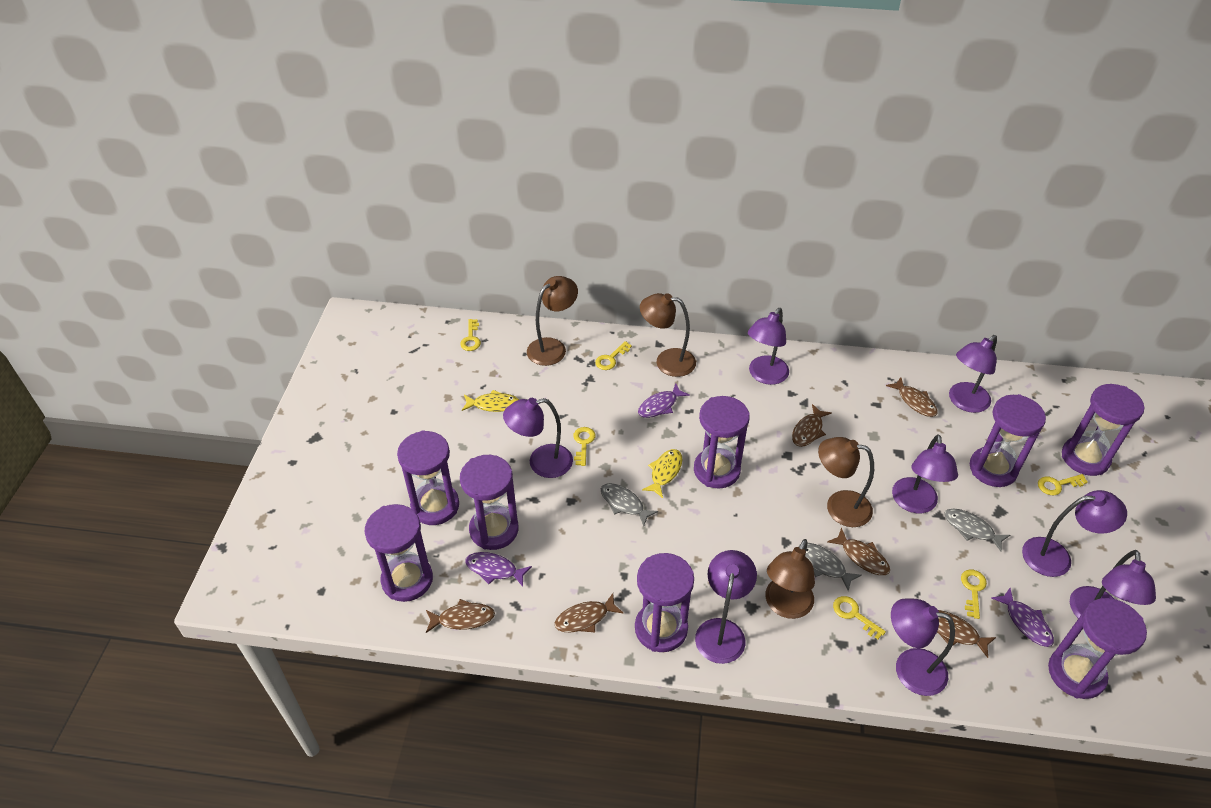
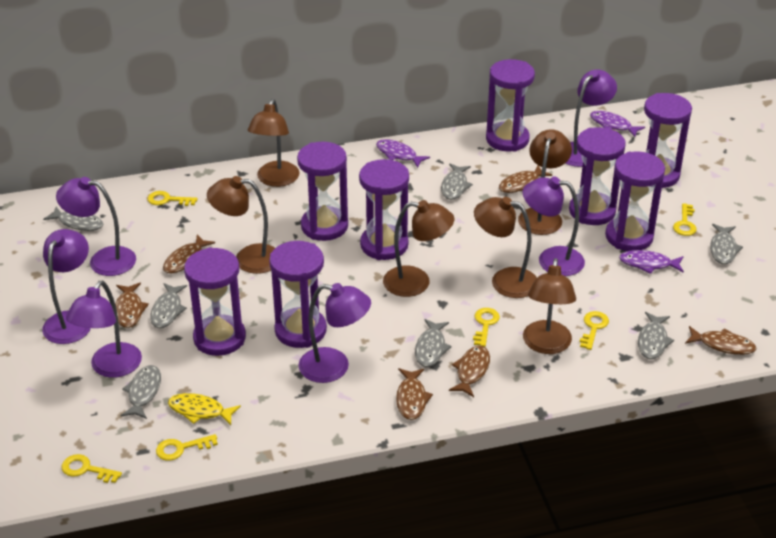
brown lamp: [527,276,578,366] [640,293,696,377] [766,539,815,619] [818,437,874,527] = 4 -> [207,176,275,274] [248,99,300,187] [383,200,454,297] [474,197,537,298] [518,129,572,235] [523,258,576,354] = 6
grey fish: [601,483,658,526] [799,543,862,591] [944,509,1010,552] = 3 -> [43,207,103,231] [120,365,161,419] [150,283,187,328] [415,319,452,367] [441,164,473,200] [638,312,674,359] [710,224,743,264] = 7
purple lamp: [503,398,573,478] [695,550,757,664] [748,308,789,385] [891,599,955,696] [892,434,958,513] [949,335,997,413] [1022,490,1127,577] [1070,550,1156,619] = 8 -> [42,229,91,344] [56,177,136,276] [66,281,142,378] [299,283,371,383] [523,176,585,276] [565,69,617,167] = 6
yellow fish: [462,390,519,412] [642,449,682,498] = 2 -> [168,393,241,425] = 1

